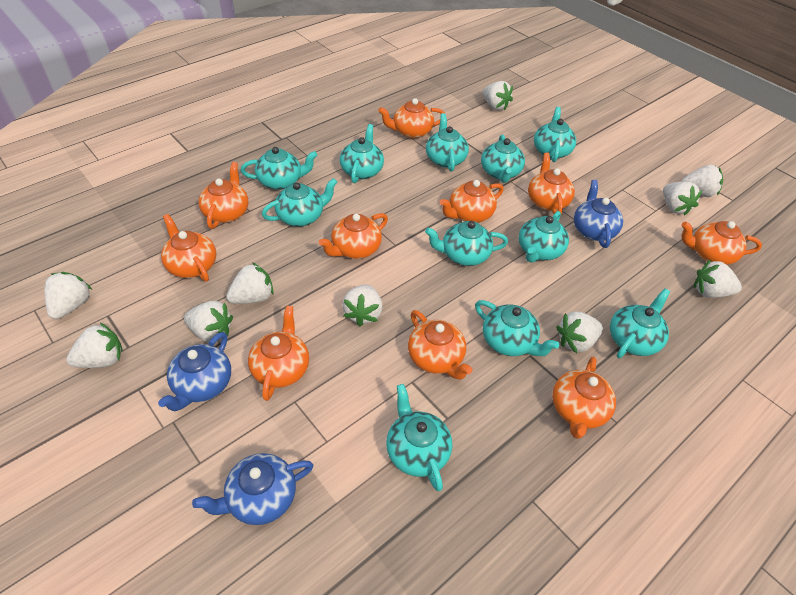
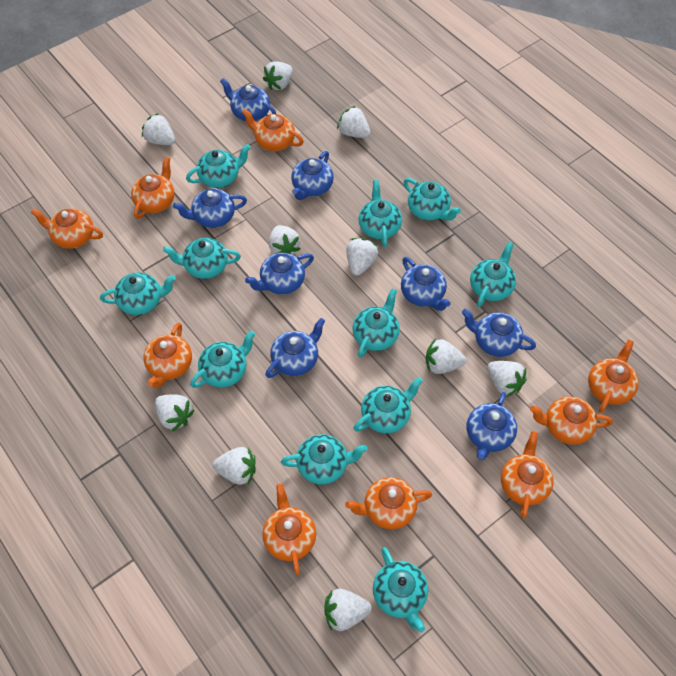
blue teapot: [158,332,231,411] [192,453,314,525] [574,180,623,248] = 3 -> [173,189,247,228] [220,78,276,121] [245,253,314,294] [265,318,325,378] [291,151,334,200] [401,257,450,311] [462,309,536,357] [467,392,517,460] = 8
orange teapot: [161,214,216,282] [199,162,248,229] [248,306,309,401] [319,213,388,259] [378,98,445,139] [408,310,472,380] [440,180,503,223] [528,153,575,214] [552,357,616,439] [681,221,762,265] = 10 -> [30,208,103,249] [131,157,175,219] [143,323,192,388] [242,109,304,151] [262,484,316,575] [345,477,432,529] [501,431,554,518] [530,396,613,445] [588,339,639,413] = 9

